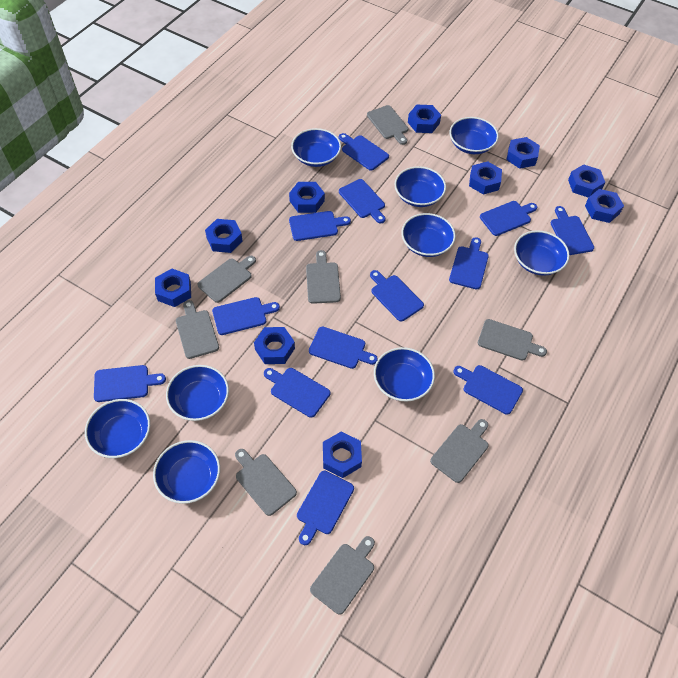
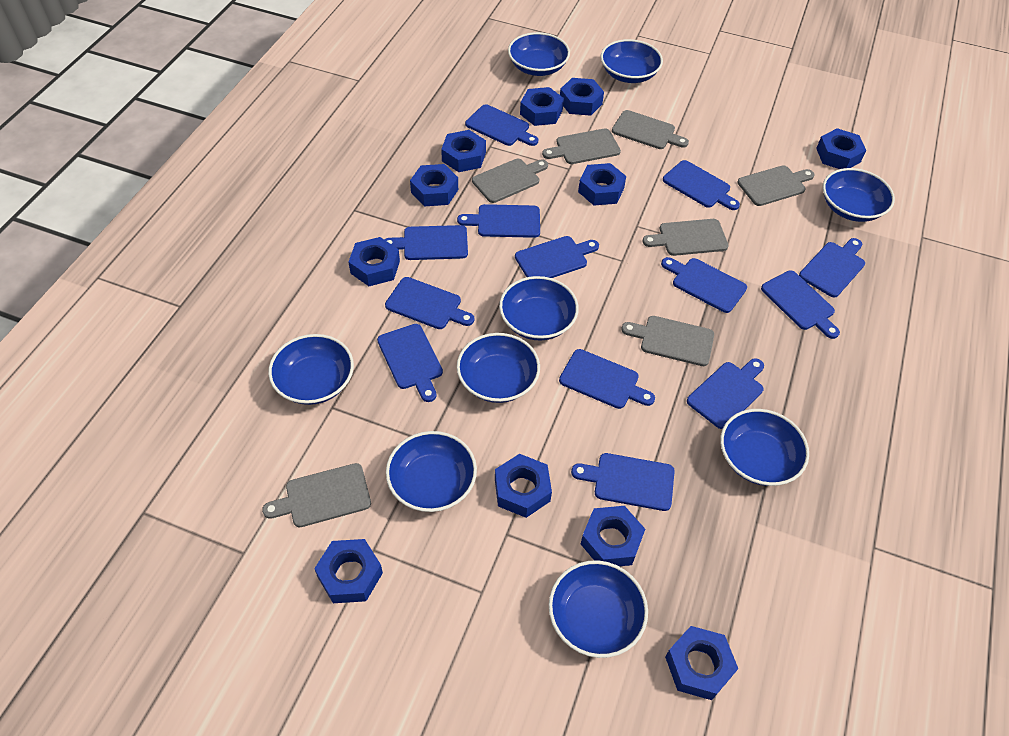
blue nut: [155,269,191,307] [205,219,243,253] [254,327,295,364] [289,182,325,213] [323,431,362,478] [408,105,441,133] [469,161,502,195] [506,137,540,169] [568,164,605,198] [585,189,624,223] = 10 -> [314,539,383,603] [349,237,400,286] [410,164,458,207] [441,130,486,172] [495,454,552,518] [520,87,564,126] [560,78,604,116] [578,163,626,205] [581,506,645,566] [665,626,738,700] [816,128,866,169] = 11
grey cutting board: [176,300,219,359] [198,256,256,303] [235,449,297,516] [306,250,341,304] [310,536,375,615] [367,105,408,145] [430,419,489,483] [478,319,547,361] = 8 -> [262,463,371,527] [472,159,548,203] [542,128,621,164] [612,110,689,149] [621,316,714,366] [642,219,729,256] [737,165,815,206] = 7

